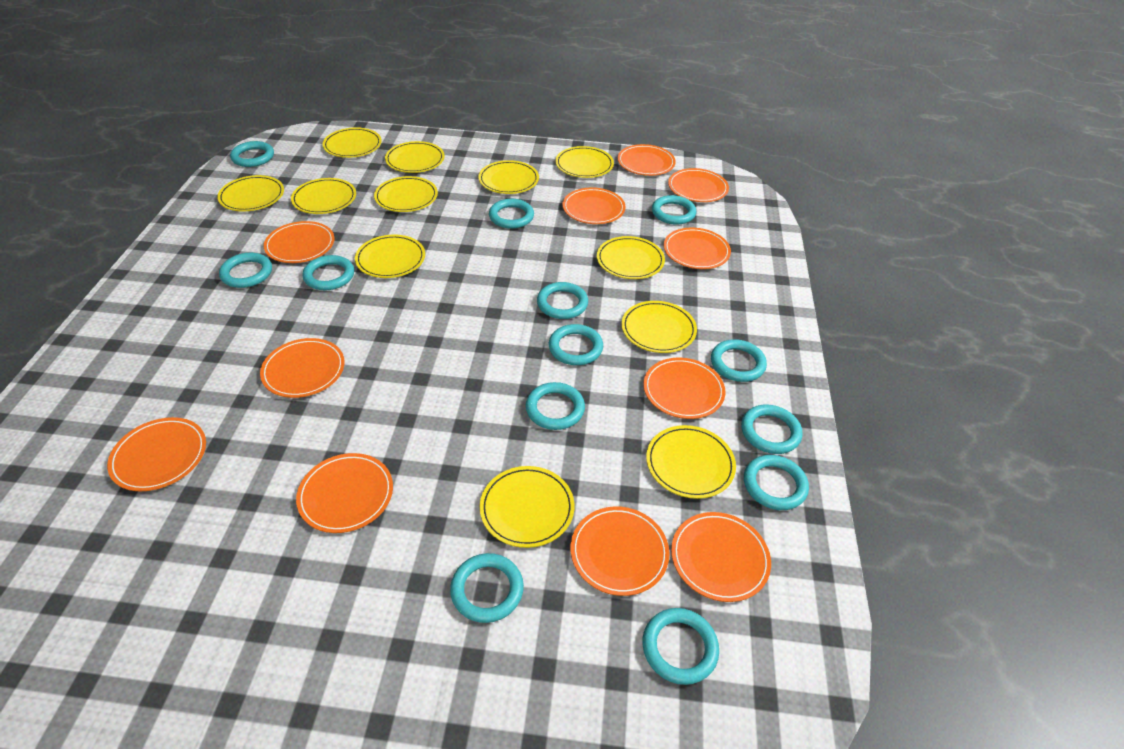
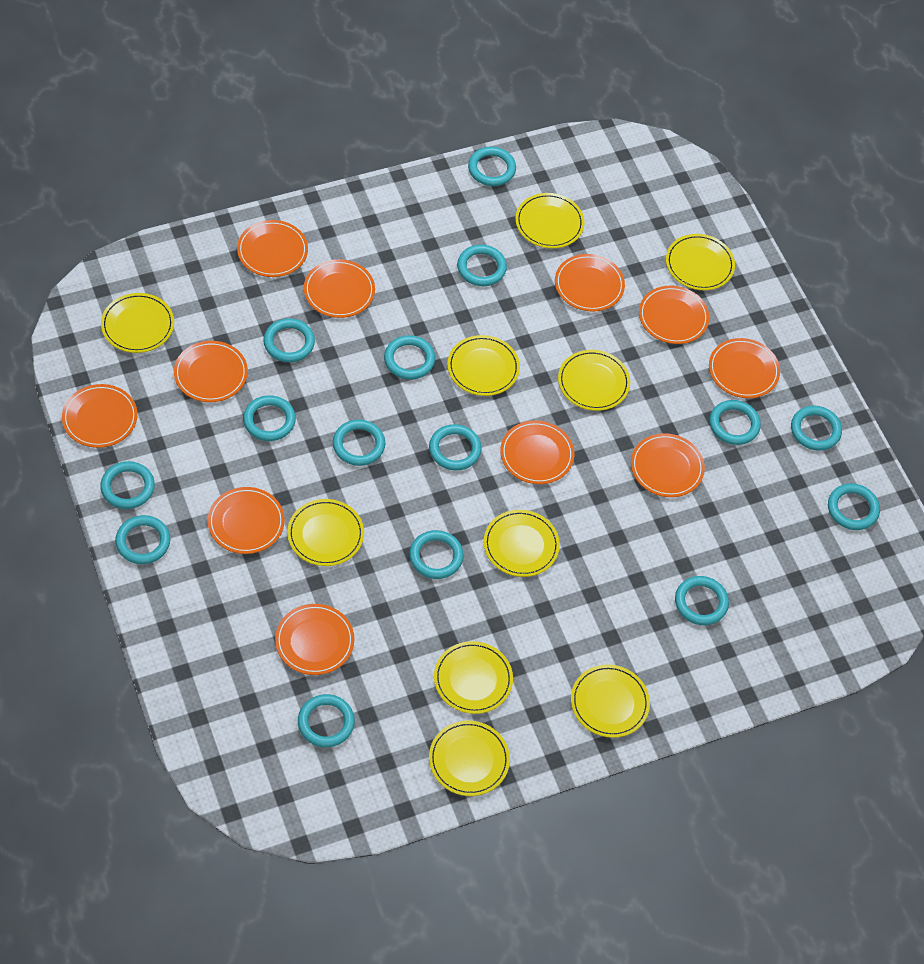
turquoise ring: [219,253,272,288] [230,141,274,167] [302,255,354,290] [450,553,524,623] [489,199,534,229] [526,382,585,430] [537,282,588,319] [549,324,603,365] [642,608,719,685] [652,195,696,225] [711,339,767,382] [741,405,803,454] [744,455,809,510] = 13 -> [100,461,155,509] [115,515,171,564] [243,395,296,441] [263,318,315,362] [298,694,355,747] [333,420,385,466] [384,335,435,380] [409,530,464,579] [429,424,482,471] [457,245,507,286] [468,147,516,186] [675,576,729,625] [709,400,761,445] [791,405,842,451] [828,483,880,530] = 15
yellow plate: [217,175,284,211] [291,178,356,214] [322,127,382,158] [355,235,425,278] [374,176,438,212] [385,141,445,173] [478,160,539,194] [480,466,575,548] [555,146,614,178] [597,236,665,279] [621,301,697,353] [646,425,736,499] = 12 -> [101,293,174,353] [287,499,364,566] [429,721,510,796] [434,641,513,714] [447,335,520,396] [484,510,560,577] [516,193,585,248] [558,350,630,411] [571,664,650,738] [666,234,735,290] = 10

